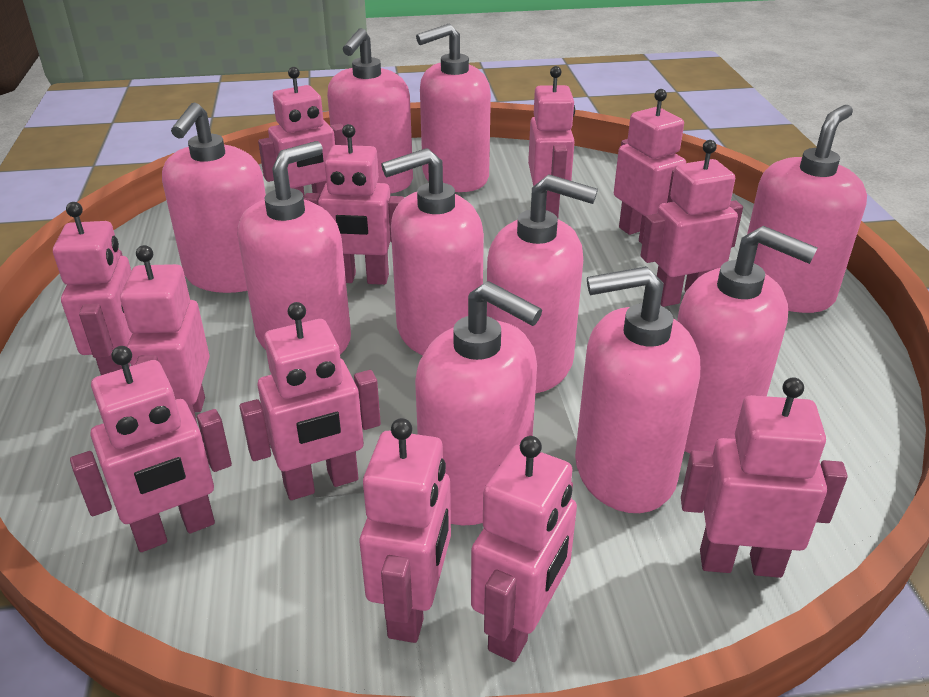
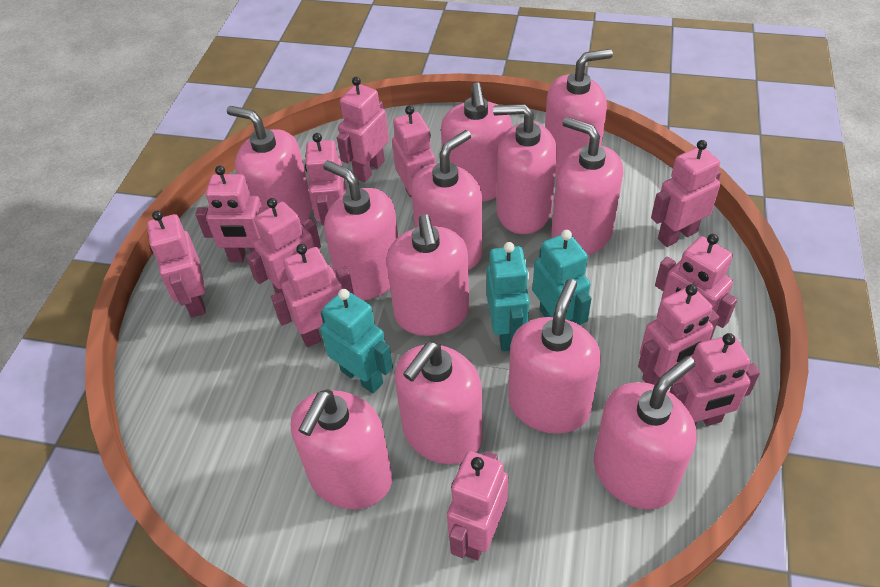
pink soap dispenser: [162,103,266,293] [238,141,351,355] [327,28,413,194] [381,148,484,355] [415,281,542,526] [416,23,491,192] [487,174,598,394] [575,266,700,513] [677,226,818,455] [747,105,867,313] = 10 -> [227,106,312,225] [291,390,392,509] [323,160,398,300] [387,214,469,336] [395,341,482,464] [411,130,482,270] [441,82,512,202] [493,104,557,234] [508,279,601,434] [545,49,613,175] [551,117,623,255] [594,356,697,509] = 12
turquoise robot: none = 0 -> [320,289,393,393] [487,242,530,351] [533,230,592,325] = 3

